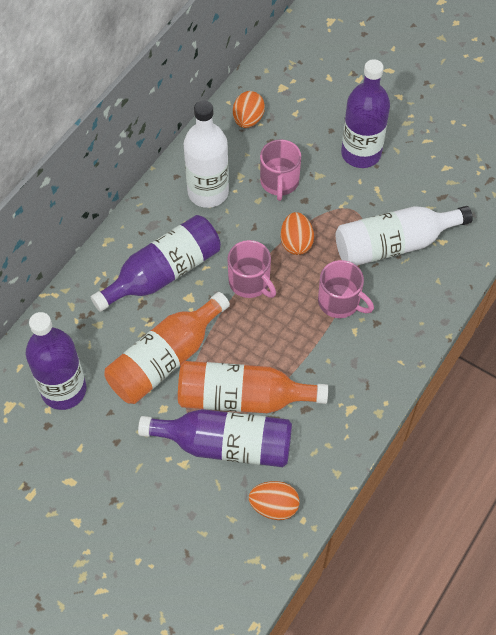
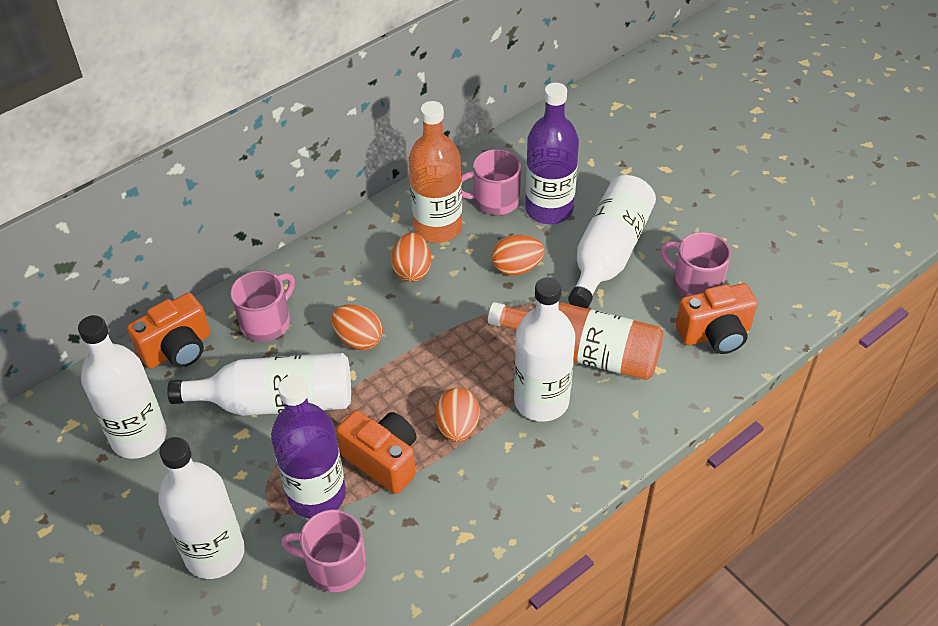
orange camera: none = 0 -> [127,293,211,369] [336,410,417,494] [676,283,757,354] = 3
orange egg: [233,91,265,128] [249,481,300,520] [280,212,314,255] = 3 -> [331,304,383,350] [391,233,431,282] [435,388,480,442] [492,235,545,275] = 4
pink mug: [227,240,276,298] [260,139,301,201] [318,260,374,318] = 3 -> [231,270,295,342] [281,510,367,592] [461,149,521,215] [660,232,731,297] = 4
purple bottle: [26,312,86,410] [91,215,221,312] [138,409,292,467] [341,59,390,168] = 4 -> [271,375,346,518] [525,83,579,224] = 2
white bottle: [184,100,229,208] [336,206,473,266] = 2 -> [78,315,167,459] [158,437,245,579] [167,353,351,416] [514,277,575,422] [568,175,656,309] = 5

